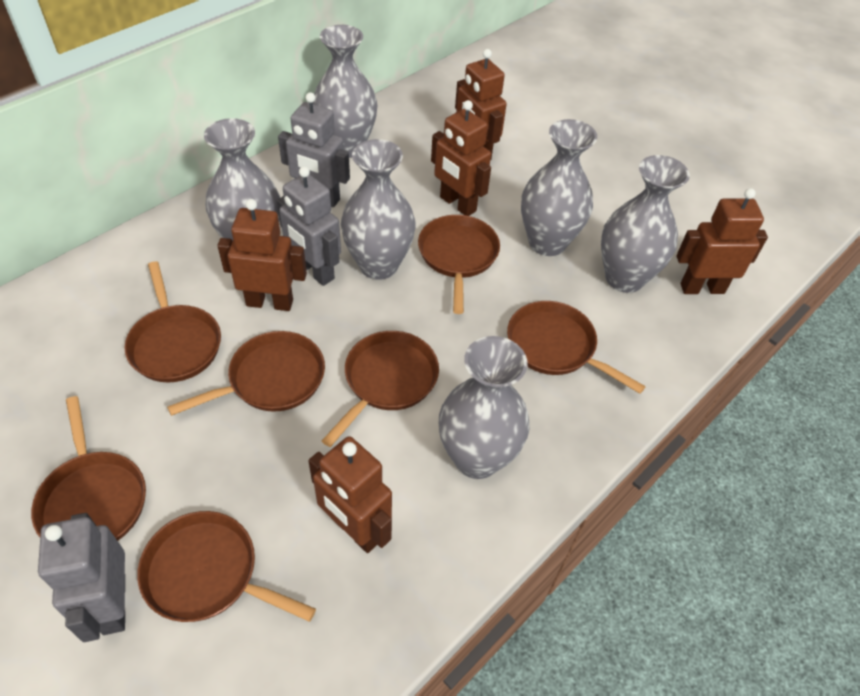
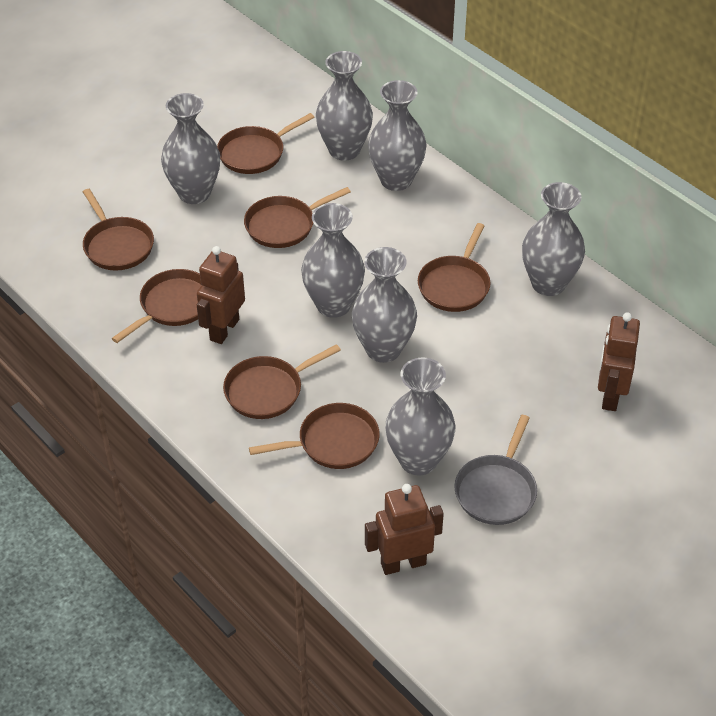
brown robot: [217,199,307,311] [308,436,392,553] [431,100,491,216] [455,49,507,159] [676,188,768,294] = 5 -> [197,246,245,344] [365,484,444,575] [598,313,640,411] = 3
grey pan: none = 0 -> [454,415,537,525] = 1
grey robot: [38,513,125,642] [277,166,341,286] [278,92,350,207] = 3 -> none = 0
grey vase: [204,118,280,241] [313,25,377,158] [341,139,416,280] [439,336,529,479] [521,119,597,256] [601,155,690,293] = 6 -> [161,93,220,204] [301,203,365,318] [316,51,373,161] [352,247,417,363] [368,80,427,191] [385,357,456,476] [522,182,585,296] = 7

